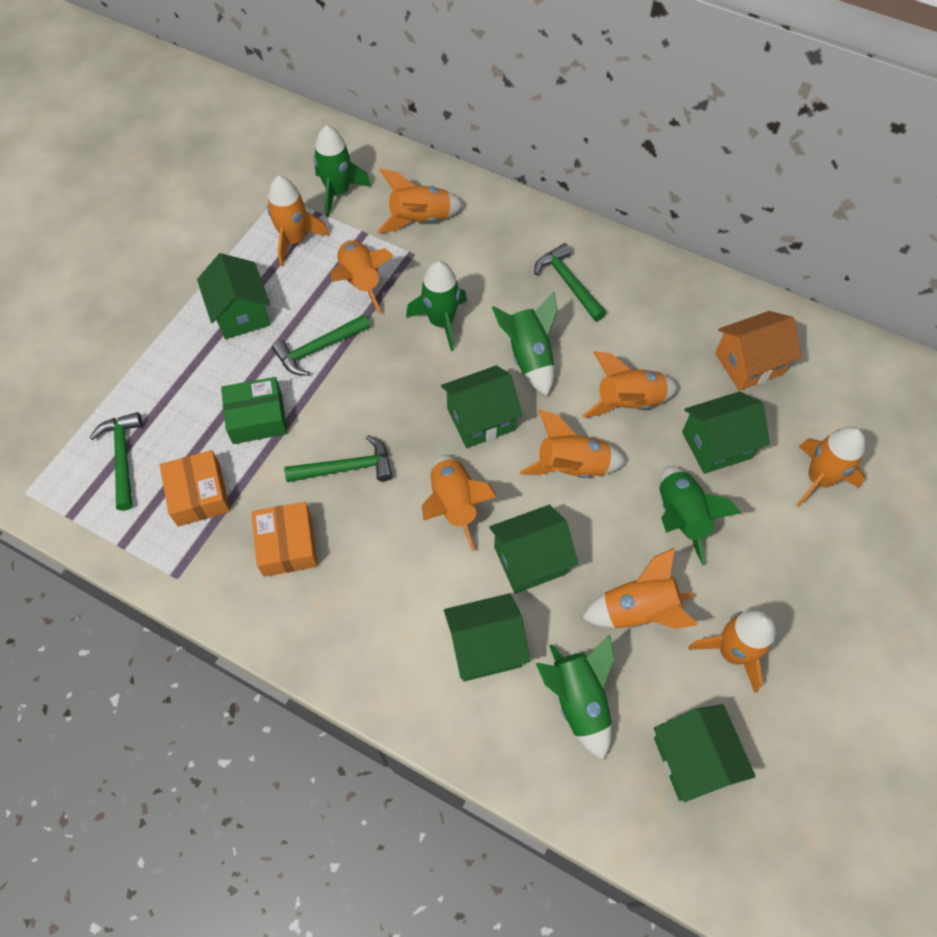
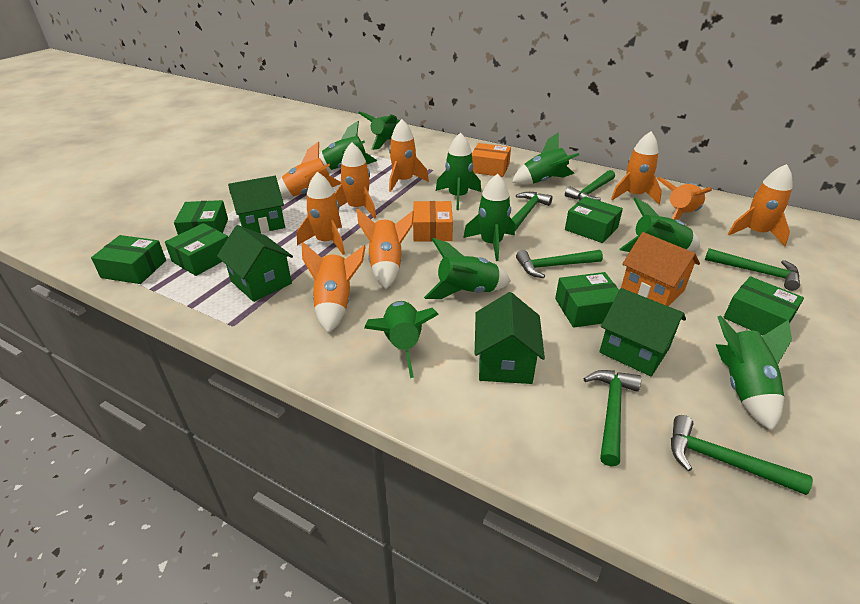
green box: [221,377,287,444] = 1 -> [91,235,166,284] [165,223,228,276] [174,200,228,235] [555,272,619,328] [565,196,623,243] [724,276,804,336] = 6
green hammer: [90,412,142,511] [272,314,370,376] [284,435,393,482] [534,243,606,321] = 4 -> [511,192,553,231] [516,250,603,278] [565,170,615,201] [583,370,642,466] [671,415,813,495] [705,248,800,291] = 6
green house: [197,253,271,339] [441,365,523,448] [444,593,530,682] [489,505,578,594] [654,704,756,802] [682,391,770,474] = 6 -> [217,225,293,302] [228,176,285,233] [475,292,545,384] [599,288,686,376] = 4
green rocket: [314,125,371,217] [406,261,467,351] [492,292,557,396] [536,635,614,760] [660,466,741,566] = 5 -> [319,121,377,170] [358,112,400,150] [364,301,439,378] [424,238,511,299] [436,132,481,210] [463,174,515,261] [512,132,579,185] [619,198,700,252] [716,315,792,431] = 9

